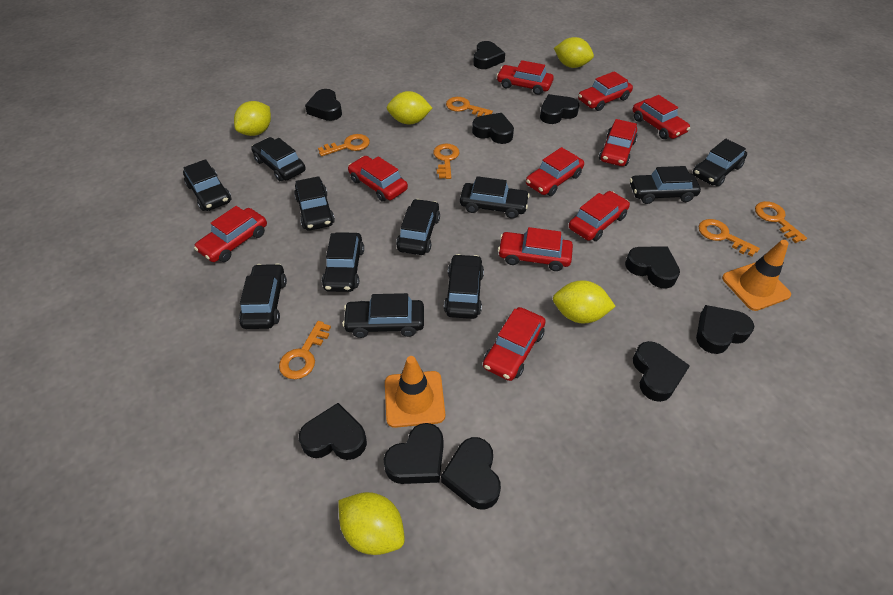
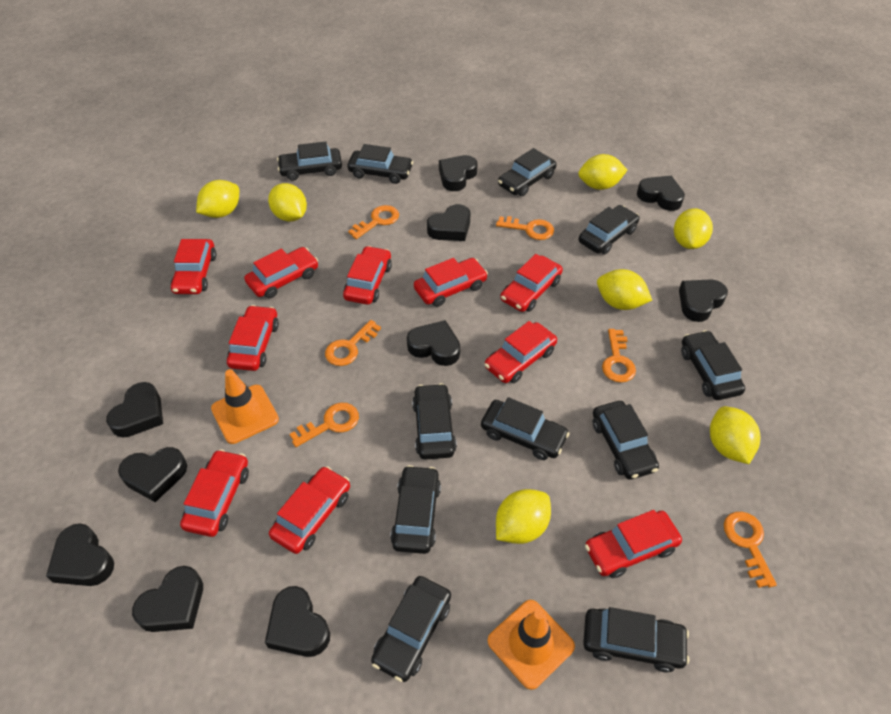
yellow lemon: [234,101,271,136] [338,492,405,555] [387,91,432,124] [553,280,616,324] [554,37,594,68] = 5 -> [196,180,239,218] [268,183,307,222] [496,489,551,544] [578,154,627,190] [597,269,652,310] [674,208,713,249] [710,406,760,464] = 7

